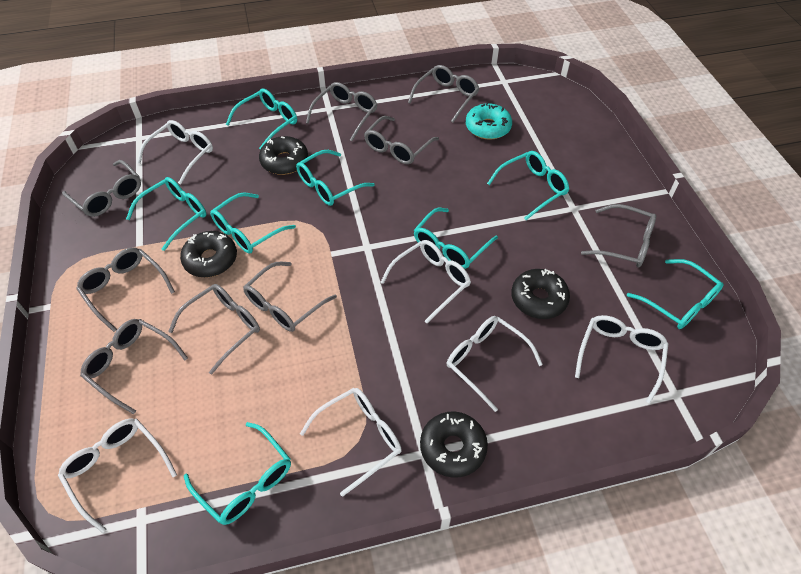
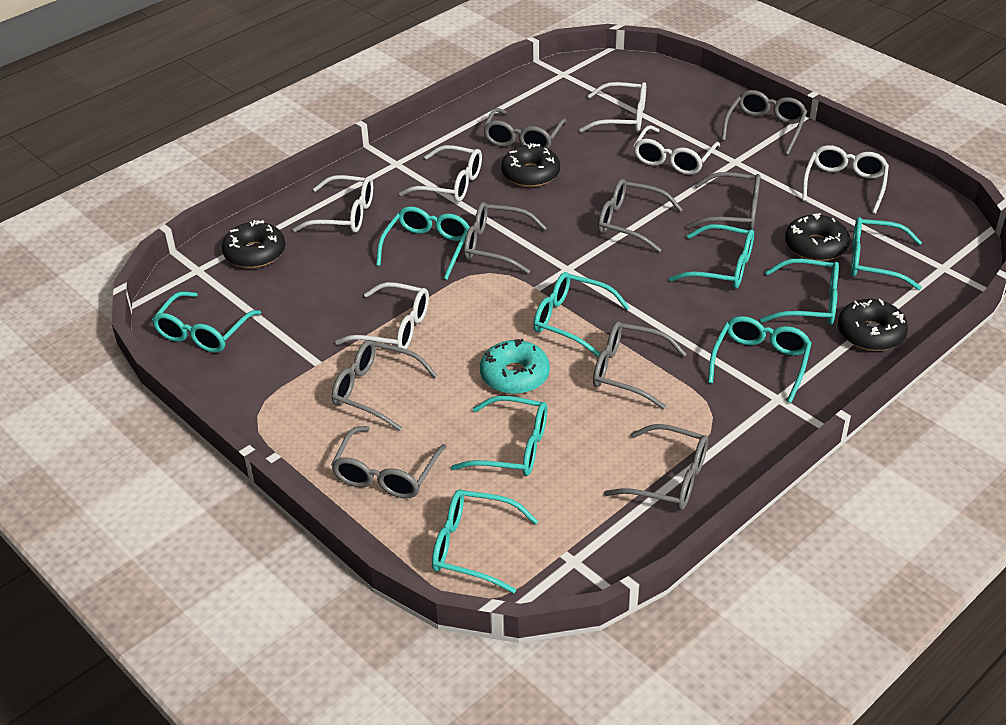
turquoise glasses: [126,177,206,251] [184,422,291,525] [210,193,296,254] [226,89,297,150] [296,150,375,206] [414,208,498,269] [487,151,569,220] [627,259,724,329] = 8 -> [152,291,261,353] [376,206,470,280] [432,490,538,593] [451,396,547,476] [533,272,630,357] [669,224,754,289] [708,316,812,403] [760,259,839,325] [851,217,922,290] = 9

